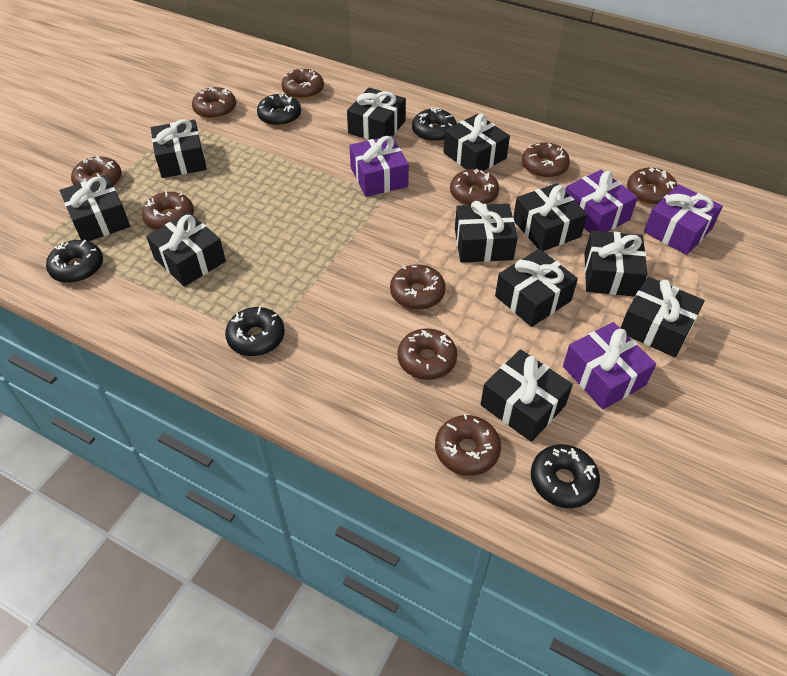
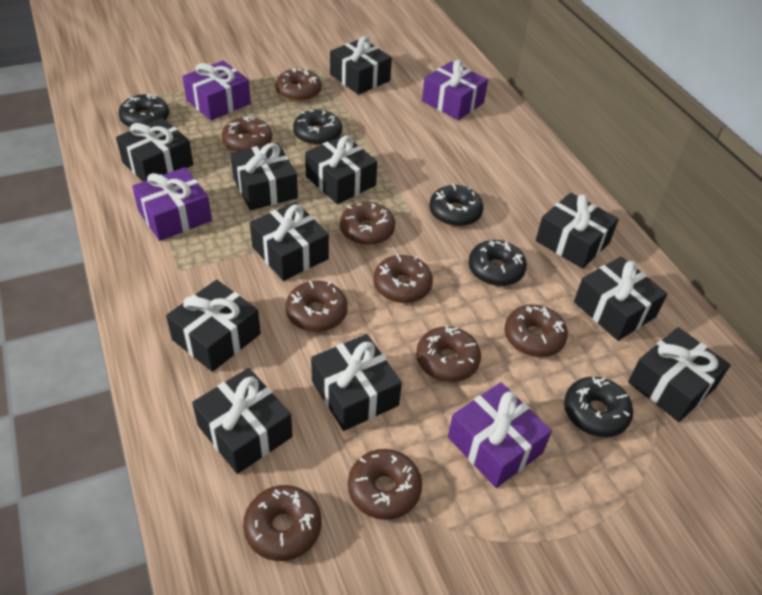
brown donut: [71,156,122,187] [142,191,194,230] [192,87,236,119] [281,69,324,99] [390,264,446,310] [397,328,457,380] [435,414,501,476] [450,169,499,205] [522,142,570,178] [627,167,677,205] = 10 -> [222,116,272,152] [243,485,322,561] [275,68,322,102] [285,280,348,332] [340,202,395,245] [348,449,422,520] [373,254,433,303] [416,326,481,382] [505,305,568,357] = 9

